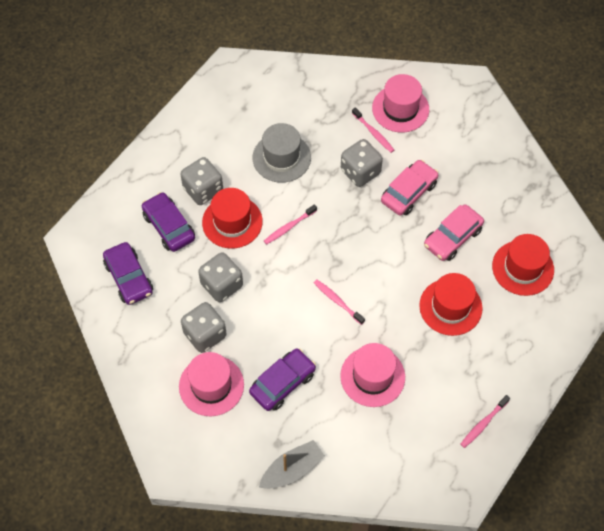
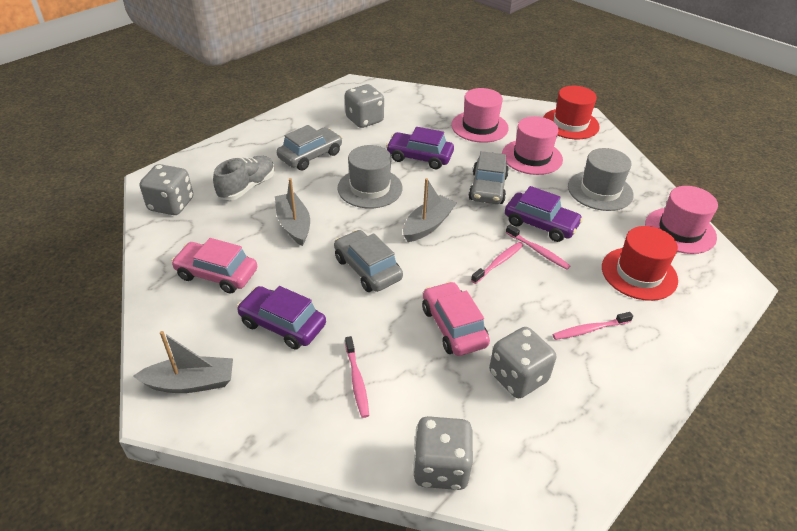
grey boat: [259,440,325,489] = 1 -> [133,331,233,393] [275,178,310,246] [403,178,457,242] = 3
grey car: none = 0 -> [276,125,342,171] [334,230,403,292] [468,151,509,204] = 3
grey hat: [253,123,311,183] = 1 -> [338,145,403,209] [568,148,634,211] = 2
grey shoe: none = 0 -> [213,156,275,200] = 1
red hat: [202,188,263,249] [419,273,483,336] [492,234,554,296] = 3 -> [543,86,600,139] [602,226,678,301] = 2

